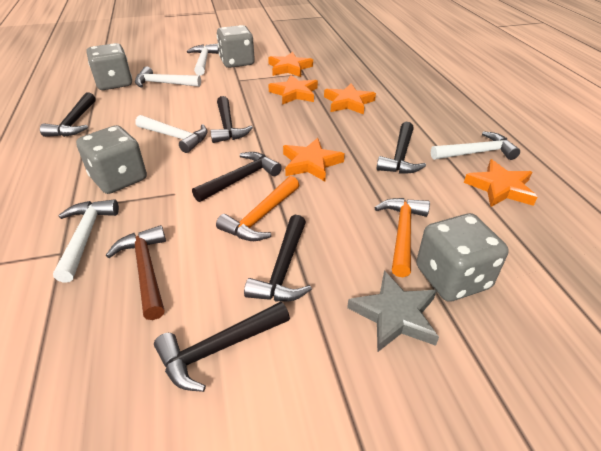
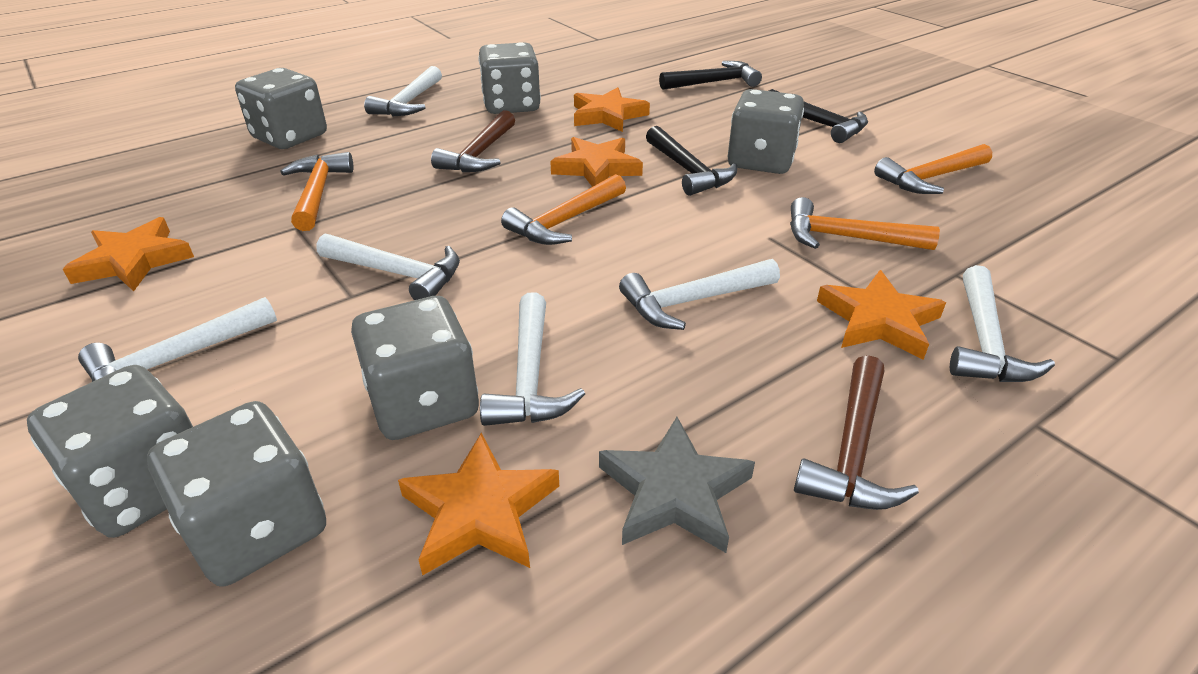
black hammer: [40,92,96,137] [154,302,290,392] [192,152,282,202] [210,96,253,143] [244,215,312,302] [376,122,426,173] = 6 -> [646,126,737,196] [659,61,762,90] [769,89,868,143] = 3
brown hammer: [106,225,166,320] = 1 -> [431,110,515,172] [794,355,919,510] = 2
grey dice: [76,125,147,194] [87,43,132,90] [217,25,255,68] [416,213,509,302] = 4 -> [27,365,193,538] [147,401,326,586] [235,68,327,149] [351,296,479,440] [478,42,541,114] [728,89,804,174] = 6
orange hammer: [216,176,299,241] [375,198,430,277] = 2 -> [281,152,353,231] [501,174,626,245] [790,197,940,250] [874,144,992,194] = 4
white hammer: [53,199,119,283] [135,66,201,88] [136,115,208,153] [187,44,219,76] [431,131,520,160] = 5 -> [78,297,277,382] [316,234,460,300] [364,66,442,116] [480,293,585,426] [619,259,780,330] [950,265,1055,382] = 6

